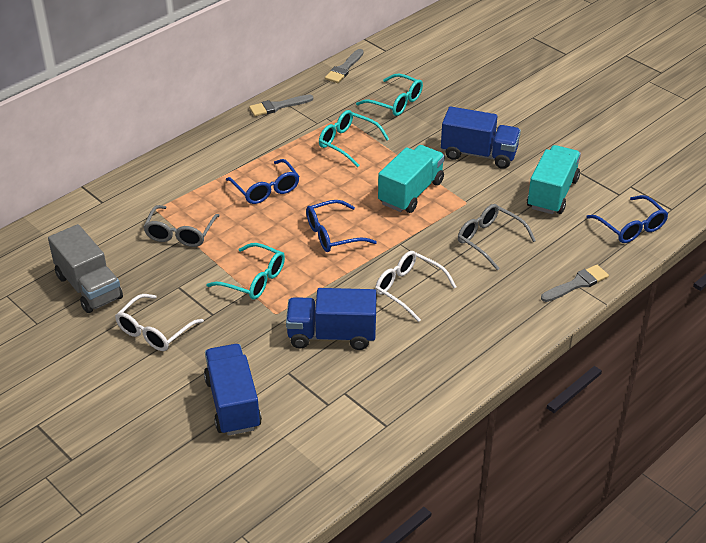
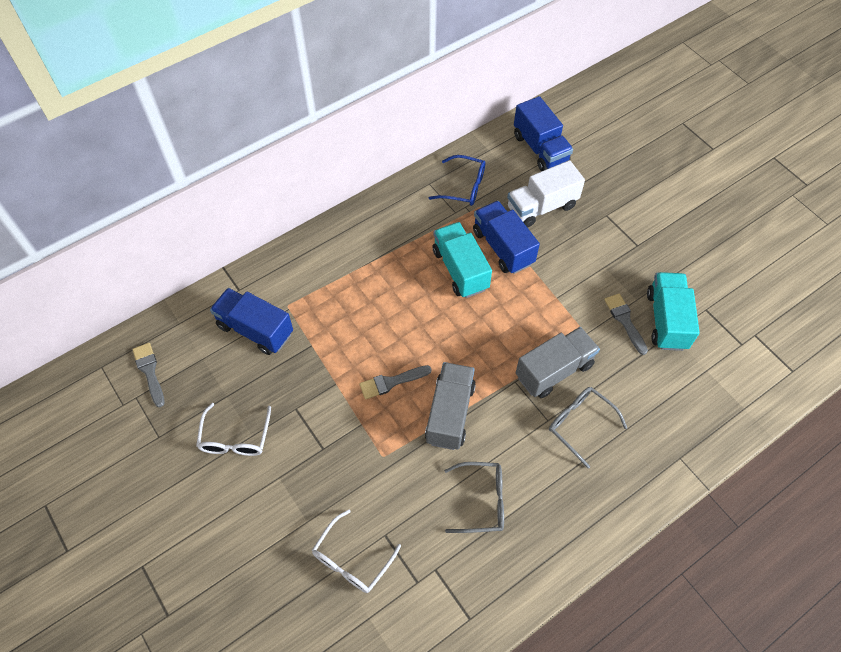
blue glasses: [226,159,299,204] [306,200,377,252] [586,195,668,243] = 3 -> [429,155,485,206] = 1
grey truck: [48,224,123,313] = 1 -> [425,362,476,450] [516,327,600,398] = 2
turquoise glasses: [206,243,285,299] [319,110,389,167] [356,74,423,116] = 3 -> none = 0
white truck: none = 0 -> [507,160,585,228] = 1

